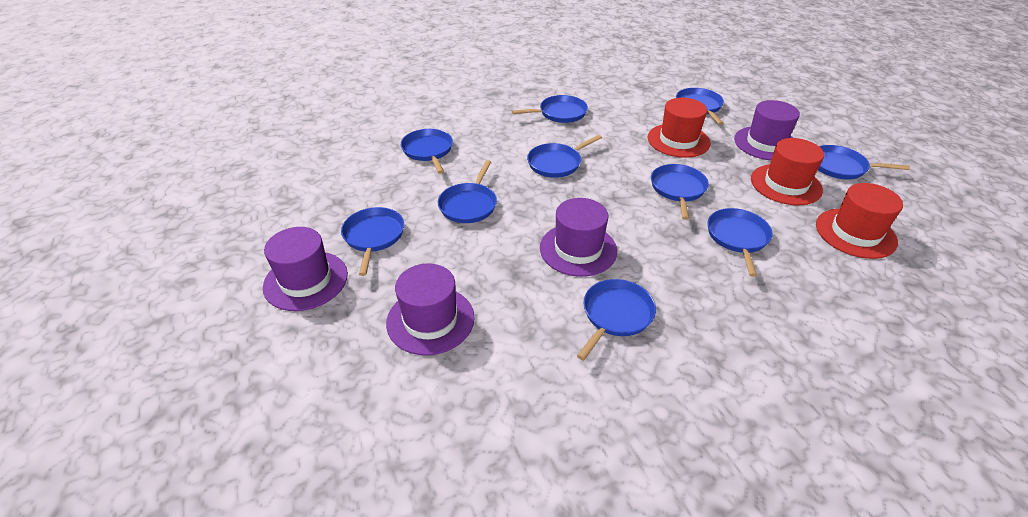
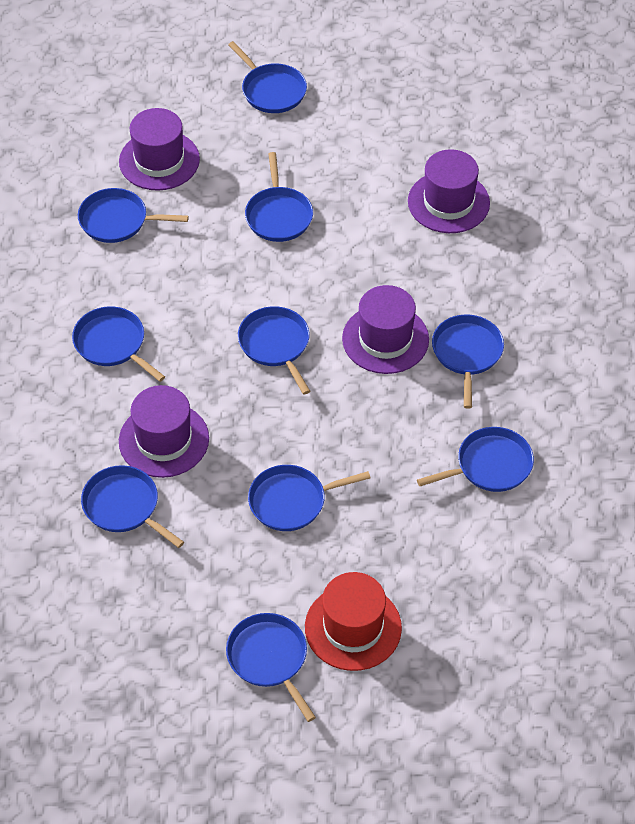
red hat: [648,98,710,158] [751,138,824,205] [816,183,903,259] = 3 -> [305,572,402,671] = 1

